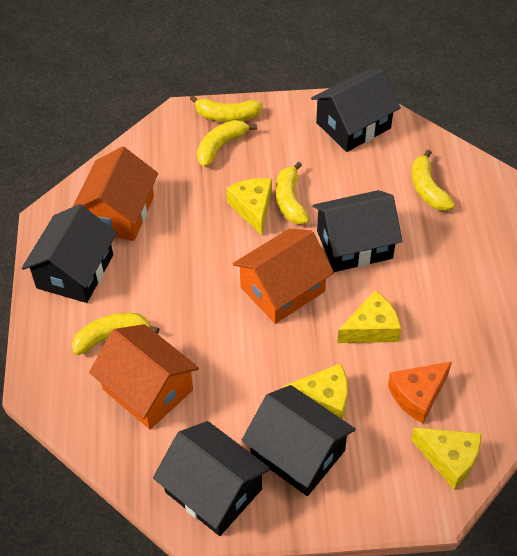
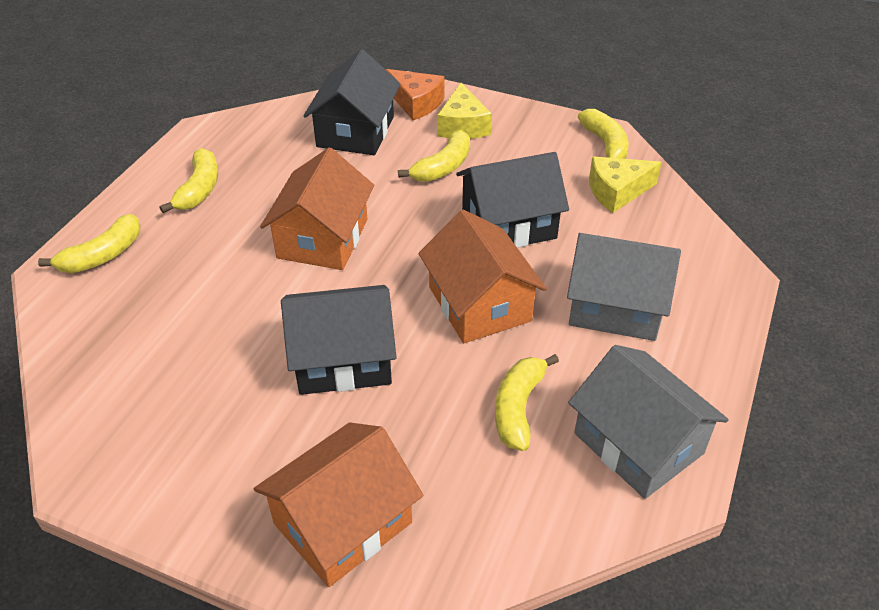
black house: [22,204,117,303] [153,421,270,536] [242,385,356,496] [311,69,401,152] [313,190,403,272] = 5 -> [281,285,397,395] [303,49,401,155] [456,152,569,248] = 3
grey house: none = 0 -> [567,233,681,341] [568,345,729,499] = 2
yellow cheese: [226,178,272,235] [283,363,348,420] [337,291,401,343] [411,428,482,490] = 4 -> [438,83,492,139] [589,156,662,213] = 2

